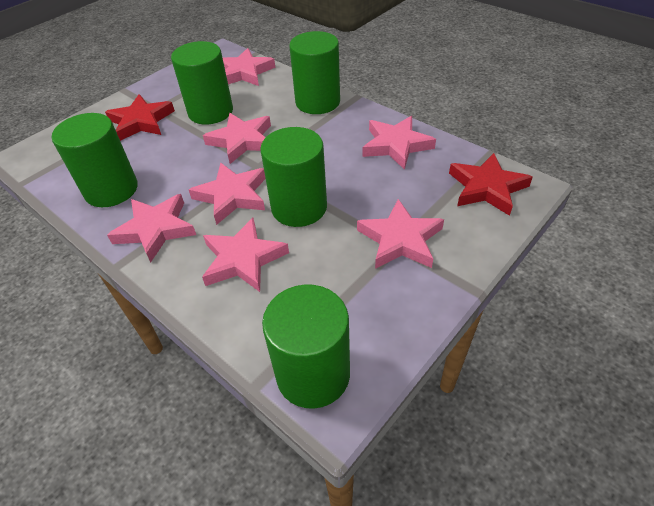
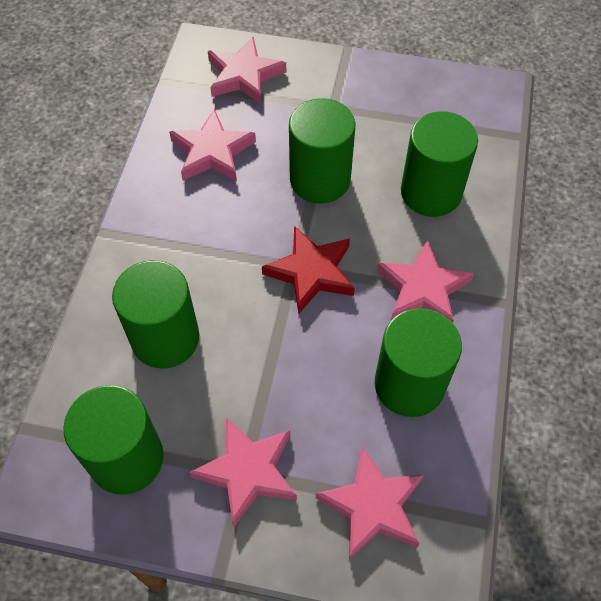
pink star: [107,194,196,262] [189,162,266,225] [202,218,289,292] [203,113,271,164] [223,48,275,86] [357,199,444,269] [363,116,436,170] = 7 -> [169,109,256,181] [189,417,297,527] [208,37,286,104] [316,447,424,559] [377,240,474,323] = 5
red star: [105,94,175,141] [449,153,533,216] = 2 -> [262,226,355,314] = 1

